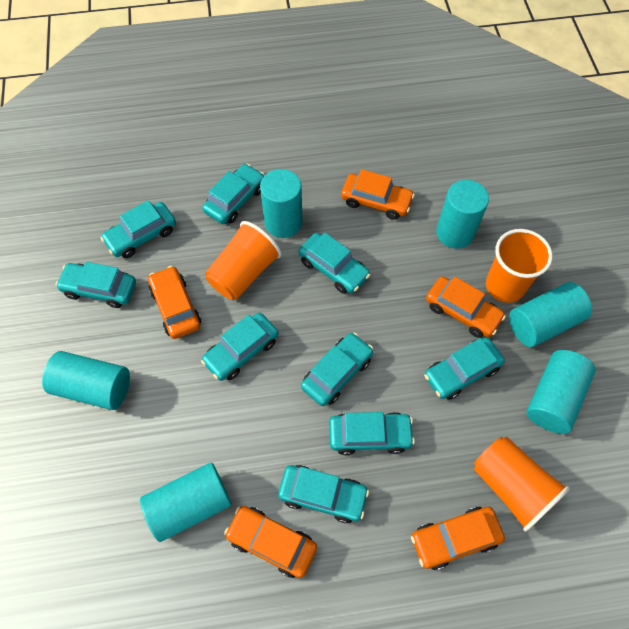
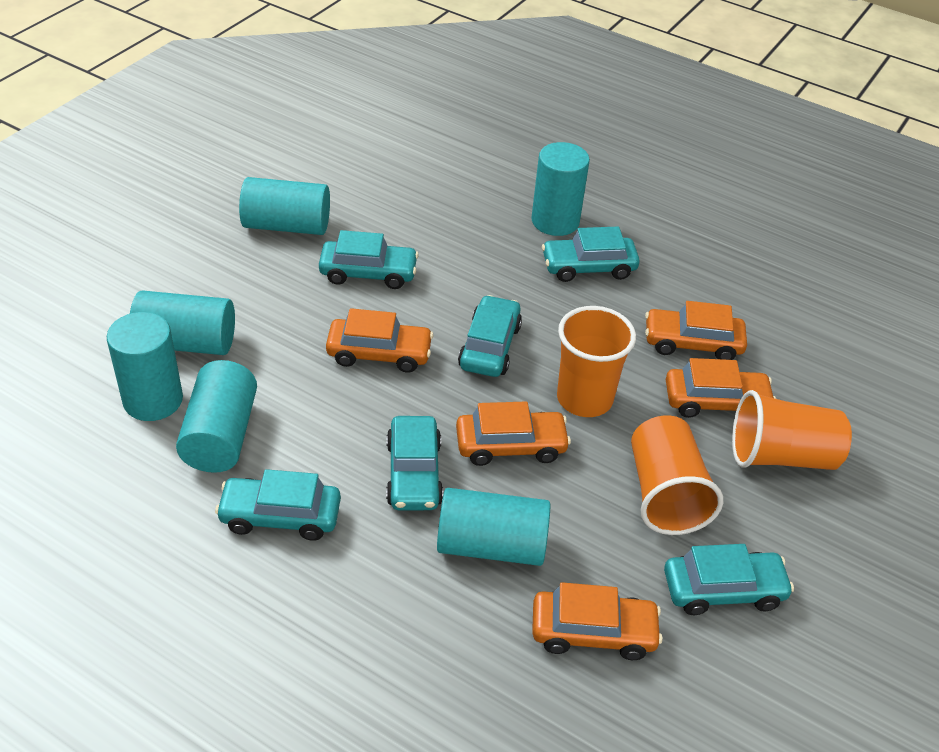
turquoise car: [56,262,136,308] [101,200,176,258] [201,313,279,381] [202,164,265,224] [278,465,369,523] [298,233,370,294] [301,333,373,406] [329,412,415,455] [424,337,505,400] = 9 -> [215,469,341,541] [319,230,419,289] [386,416,443,510] [458,295,522,377] [542,227,640,282] [664,544,794,615] = 6

